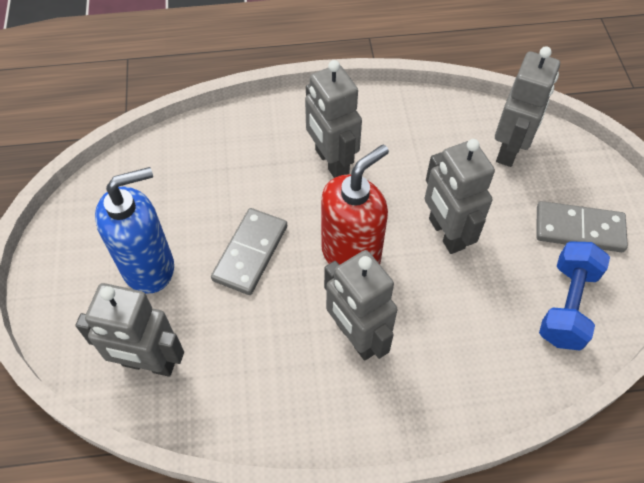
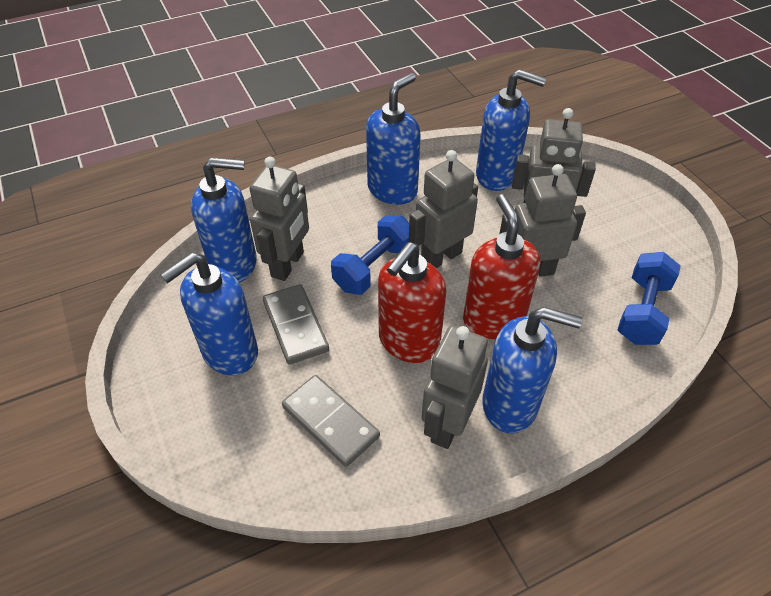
blue dumbbell: [539,241,610,351] = 1 -> [331,215,409,295] [618,252,681,345] = 2
blue soap dispenser: [95,167,174,293] = 1 -> [160,252,258,375] [191,157,257,283] [366,73,421,205] [476,69,546,191] [482,307,582,433] = 5
red soap dispenser: [321,145,389,265] = 1 -> [378,242,446,363] [463,194,540,339] = 2

